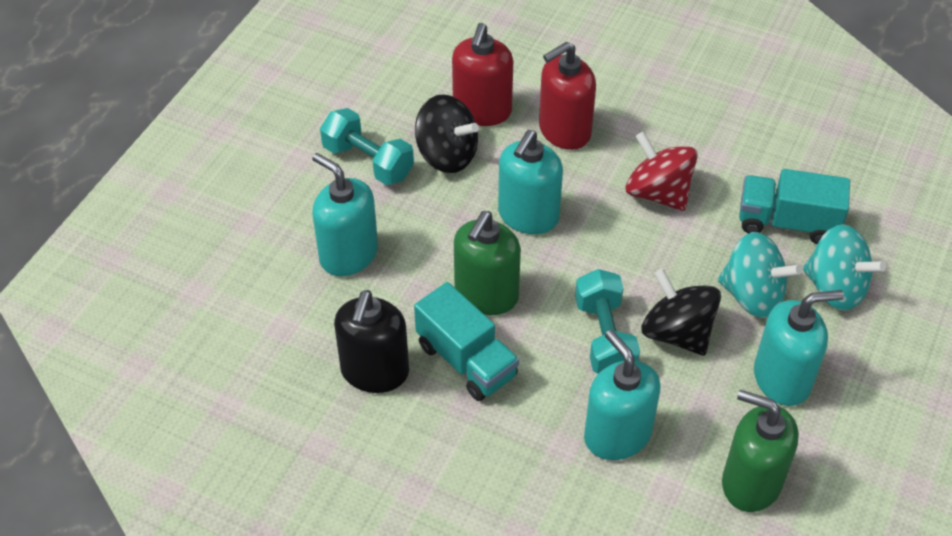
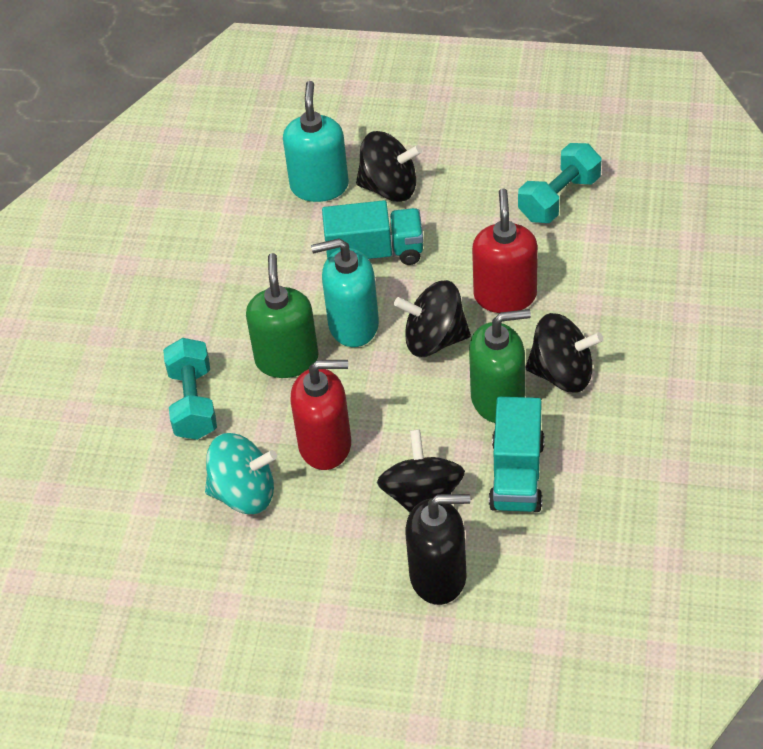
black spinning top: [415,94,479,173] [642,269,721,356] = 2 -> [356,131,422,202] [377,429,465,513] [394,280,471,357] [525,313,603,393] = 4
red spinning top: [626,132,698,211] = 1 -> none = 0
turquoise soap dispenser: [312,153,378,276] [498,130,563,234] [584,329,661,460] [754,290,844,406] = 4 -> [283,81,349,202] [311,238,379,347] = 2
turquoise spinning top: [718,232,802,318] [803,224,886,311] = 2 -> [205,433,277,514] = 1

